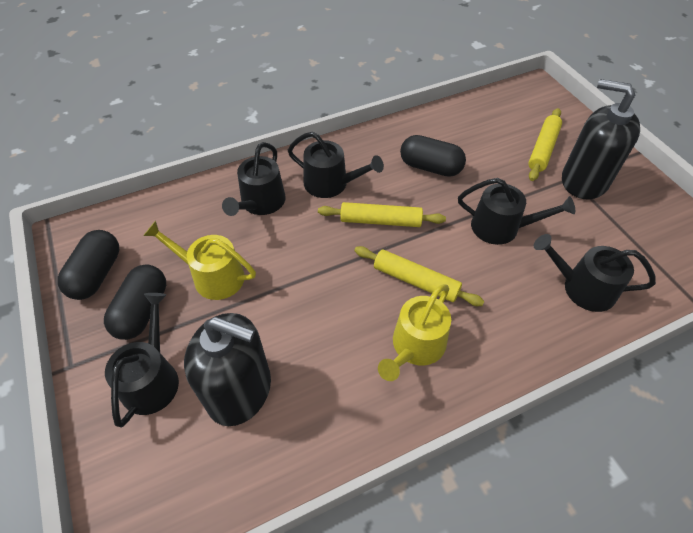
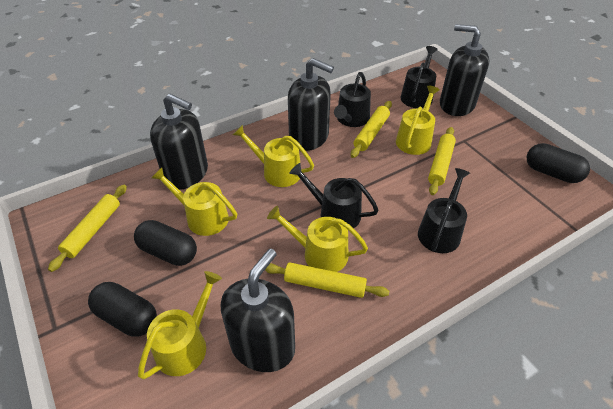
black soap dispenser: [184,313,271,426] [562,79,640,200] = 2 -> [150,94,208,190] [221,249,295,372] [288,58,334,151] [440,24,489,116] = 4
black watering can: [105,293,179,427] [222,142,286,216] [288,132,384,198] [458,178,575,245] [534,234,656,312] = 5 -> [289,163,378,228] [334,72,371,127] [401,46,438,108] [418,168,470,253] = 4
yellow rolling pin: [318,202,446,227] [354,246,484,306] [528,108,562,181] = 3 -> [48,185,127,272] [265,263,389,298] [351,101,392,158] [428,127,456,195] = 4
yellow watering can: [143,221,256,300] [378,284,451,381] = 2 -> [138,271,222,379] [152,168,237,236] [233,125,314,187] [267,206,368,272] [396,86,440,155] = 5

